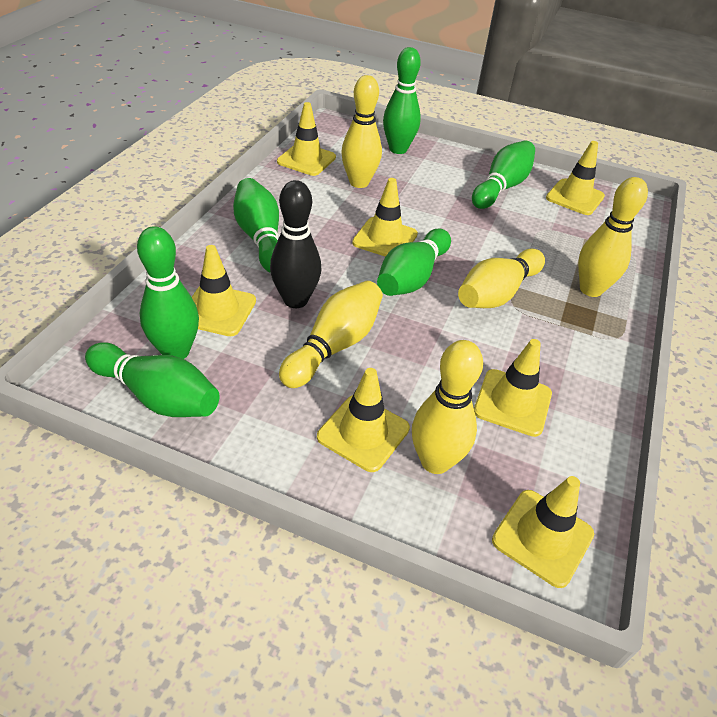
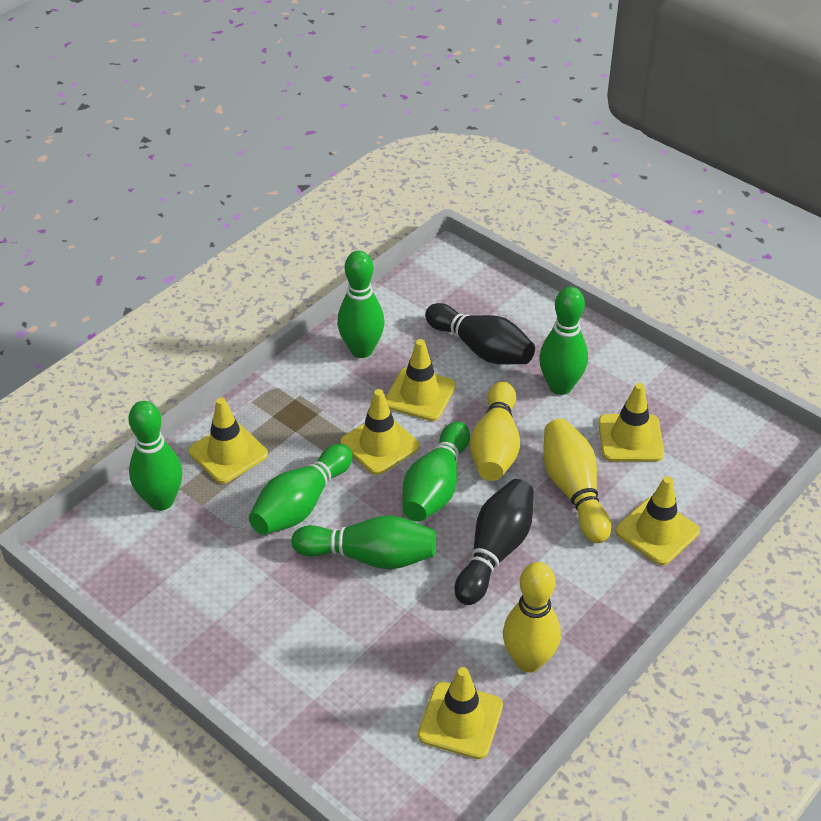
black bowling pin: [270,180,322,308] = 1 -> [425,303,535,365] [455,479,534,605] = 2
yellow bowling pin: [279,281,383,388] [341,75,382,188] [412,340,483,474] [458,249,545,308] [578,177,648,297] = 5 -> [470,382,520,481] [503,562,561,673] [543,419,611,543] = 3
yellow traffic cone: [192,245,256,336] [277,102,336,176] [317,368,410,472] [352,178,418,257] [474,339,552,437] [492,476,594,588] [546,141,605,215] = 7 -> [189,397,268,484] [340,389,420,475] [385,339,456,421] [418,667,503,759] [598,383,664,462] [615,476,700,565] = 6

